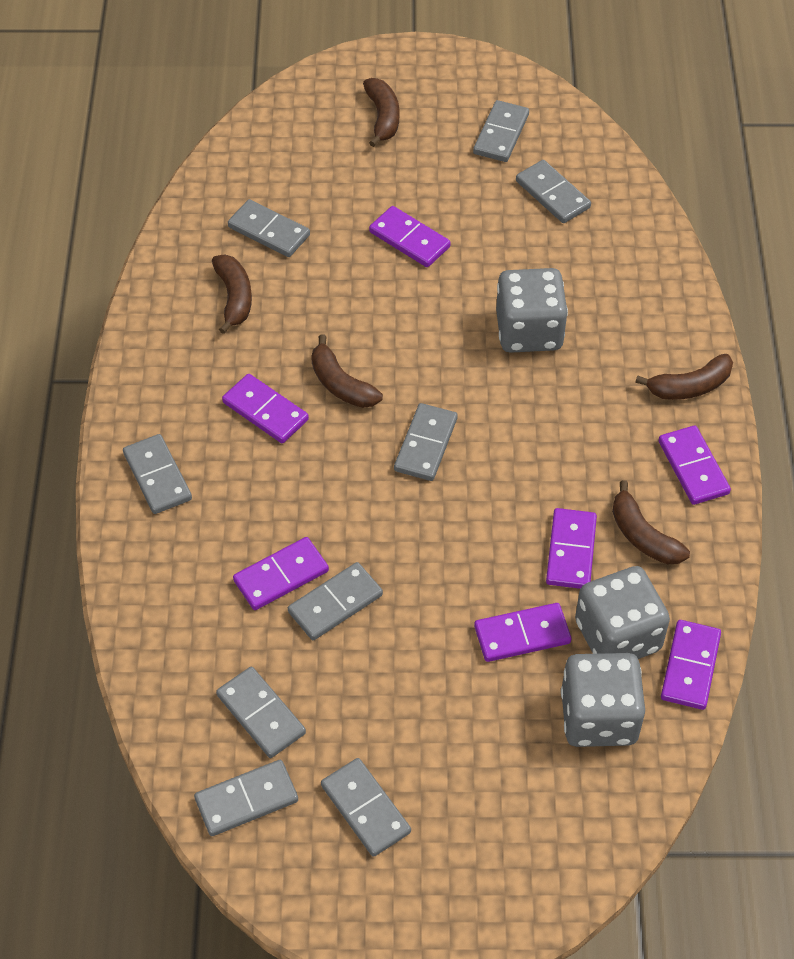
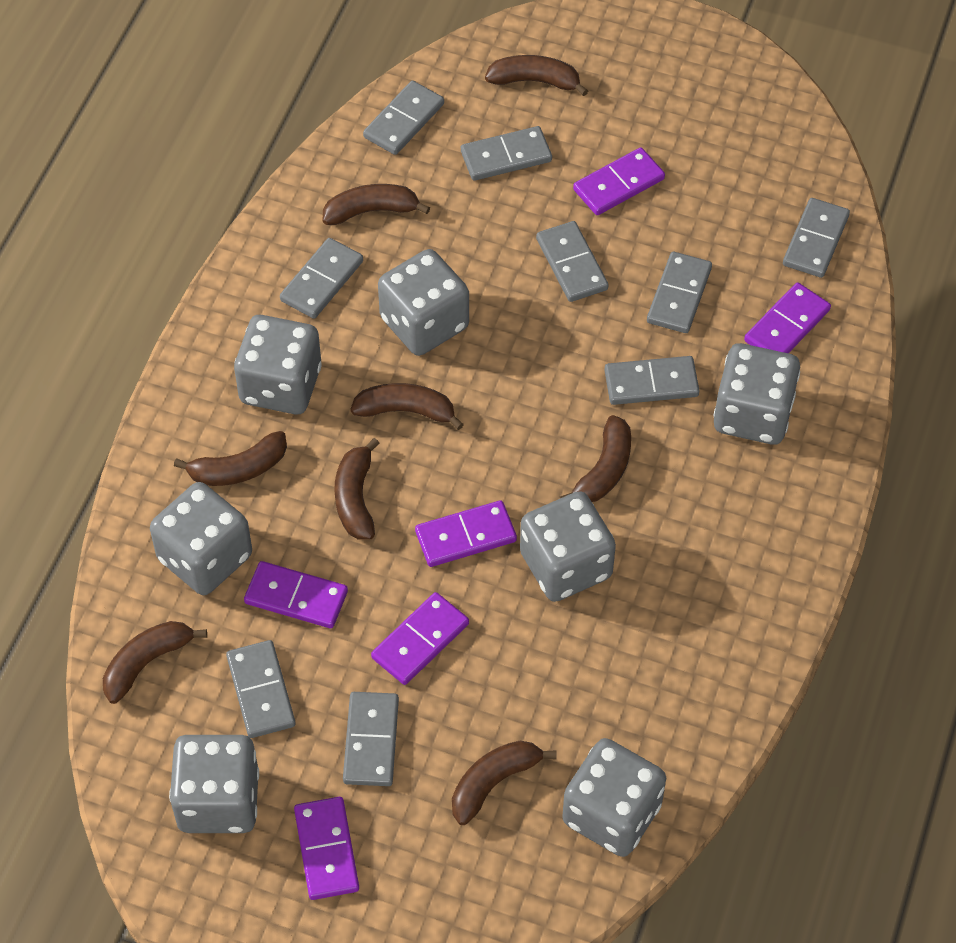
brown banana: [212,255,252,334] [311,335,383,408] [363,78,399,147] [612,480,690,564] [635,354,733,400] = 5 -> [103,621,207,704] [174,431,287,486] [323,184,430,225] [334,438,380,540] [350,383,464,430] [452,741,557,825] [485,55,588,96] [560,415,631,502] = 8
grey dice: [496,268,568,353] [561,653,645,747] [575,566,670,659] = 3 -> [150,482,252,595] [169,735,259,833] [234,315,322,415] [378,249,469,356] [520,491,616,602] [562,738,666,857] [714,343,800,445] = 7
purple domino: [222,374,309,443] [233,537,329,610] [369,206,451,267] [474,603,571,662] [546,508,597,589] [658,425,731,505] [661,620,721,710] = 7 -> [244,561,348,628] [294,797,359,900] [371,592,469,685] [415,500,517,567] [573,147,665,215] [744,283,831,353] = 6

